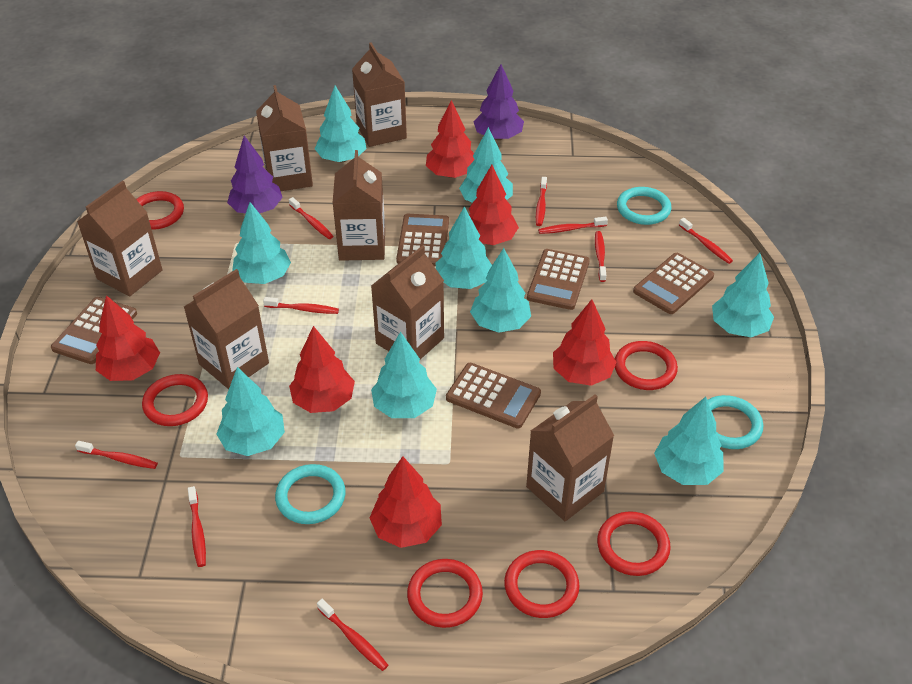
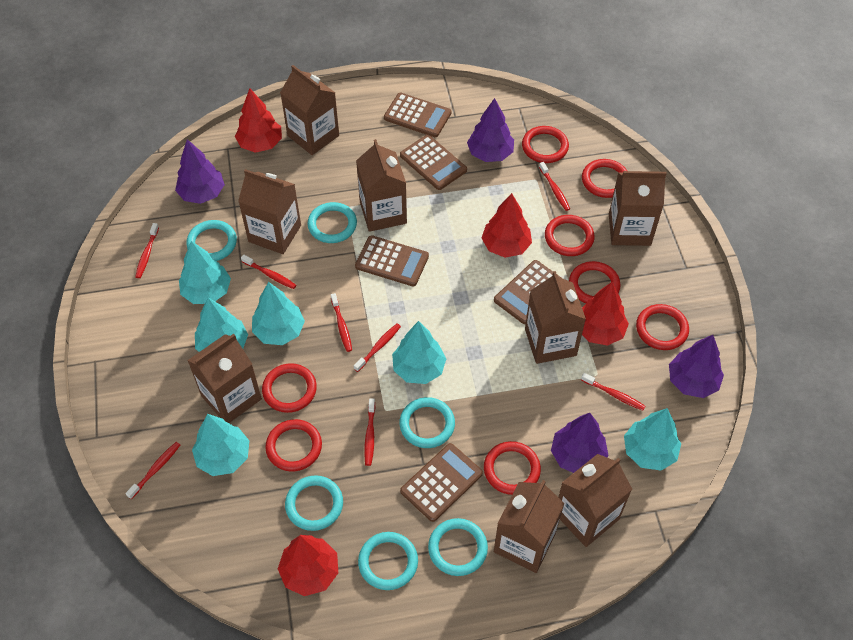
brown carton: [77,180,163,297] [184,269,269,389] [256,85,313,191] [333,150,385,261] [352,43,407,147] [371,246,444,359] [526,394,614,521] = 7 -> [187,334,262,423] [238,169,301,254] [280,65,339,155] [356,139,407,232] [494,480,565,573] [525,271,586,364] [558,454,632,547] [609,171,667,246] = 8
purple tree: [227,136,283,214] [473,64,524,140] = 2 -> [175,139,225,204] [467,98,514,162] [551,413,608,473] [669,335,724,398] = 4
red ring: [136,191,184,230] [142,374,208,426] [407,559,483,628] [504,550,580,618] [597,511,671,576] [615,341,678,390] = 6 -> [262,363,317,413] [265,419,322,471] [484,441,541,495] [522,126,569,163] [545,215,595,256] [569,261,621,303] [582,159,627,198] [636,304,689,350] = 8
red toothbrush: [75,441,158,469] [188,486,206,567] [263,297,339,314] [289,197,333,239] [317,599,388,671] [536,177,547,226] [538,217,608,234] [595,231,606,282] [679,218,733,264] = 9 -> [126,442,180,499] [135,223,159,278] [241,254,296,289] [331,293,352,352] [354,324,401,372] [364,398,375,466] [539,162,570,211] [581,373,646,411] = 8
red tree: [96,295,160,381] [289,326,355,413] [370,456,442,548] [426,100,475,178] [469,165,519,245] [553,299,616,386] = 6 -> [235,88,282,153] [278,535,338,596] [482,193,532,258] [582,281,629,346] = 4
turquoise ring: [275,464,346,524] [617,187,671,225] [708,395,763,449] = 3 -> [187,220,237,261] [285,475,343,531] [307,202,357,243] [358,532,418,590] [399,397,455,448] [428,518,488,576] = 6
turquoise tree: [216,367,285,456] [232,202,291,284] [314,86,367,162] [371,331,437,418] [436,206,492,289] [459,127,513,203] [470,248,531,333] [654,397,724,485] [712,253,774,337] = 9 -> [179,241,231,304] [192,414,249,476] [195,297,248,352] [252,282,305,345] [392,321,446,384] [624,408,681,471] = 6

